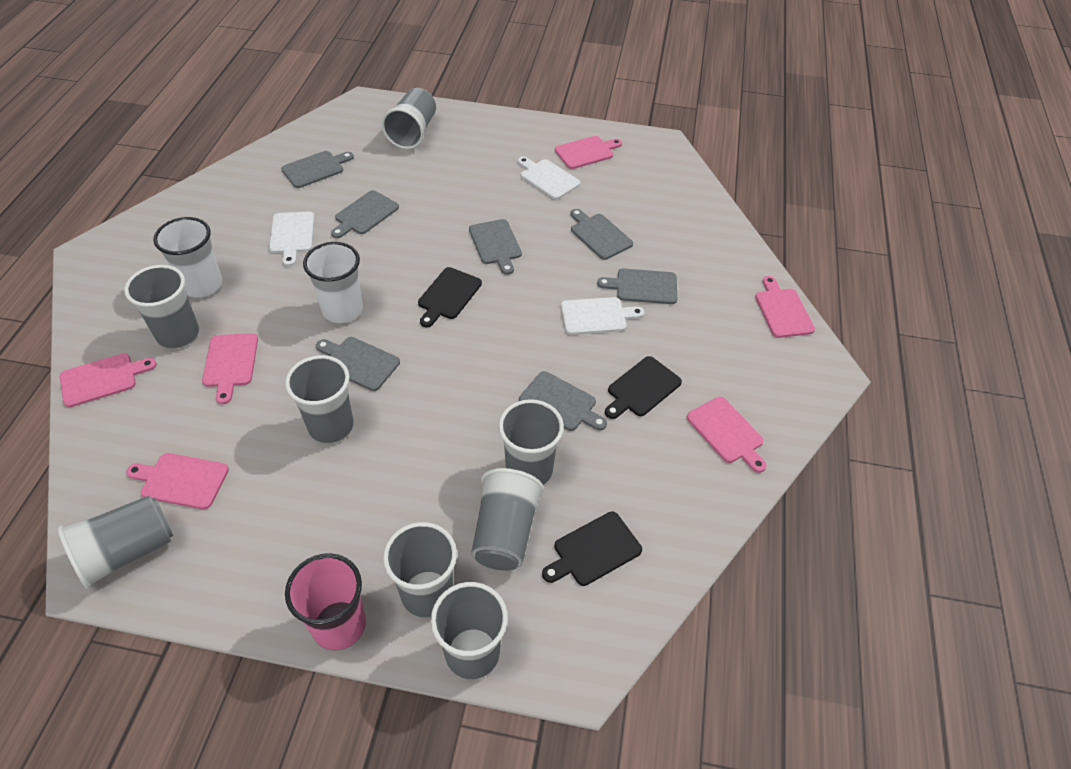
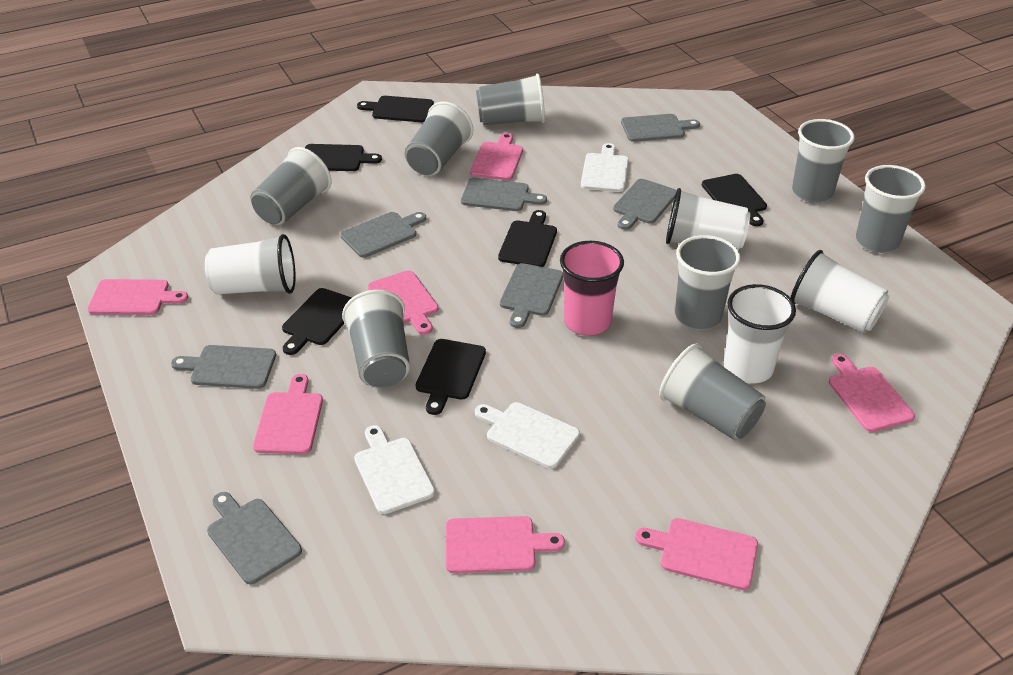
black cutting board: [418,267,482,327] [542,512,642,586] [605,356,682,419] = 3 -> [282,288,352,355] [305,144,382,171] [357,96,434,122] [416,339,486,415] [498,210,557,267] [702,174,767,226] = 6
pink cutting board: [60,353,157,408] [126,453,229,509] [202,333,258,404] [555,136,622,169] [687,397,767,473] [755,276,815,338] = 6 -> [88,279,188,315] [253,374,323,454] [368,271,438,335] [446,516,565,573] [470,133,523,180] [635,518,758,590] [829,354,915,432] = 7
white cup: [153,217,223,298] [303,242,363,323] = 2 -> [205,234,296,295] [666,188,750,251] [724,284,796,384] [791,250,889,333] = 4

